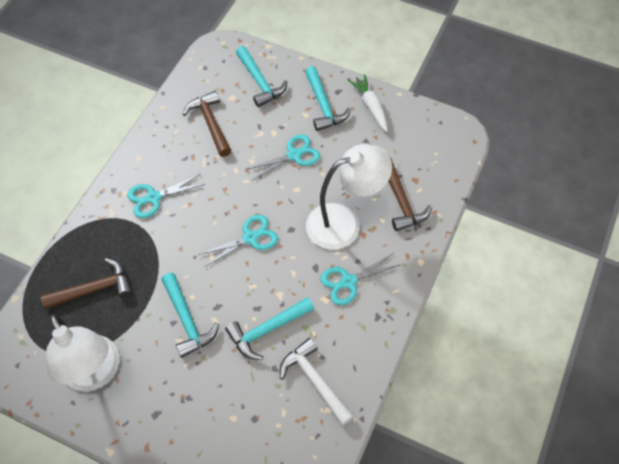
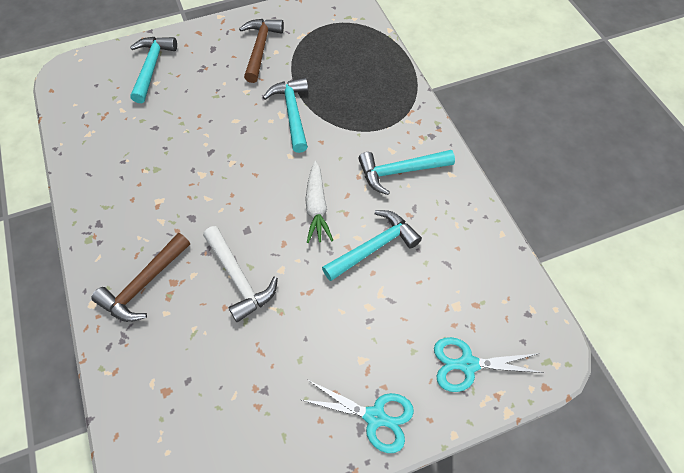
brown hammer: [41,258,132,309] [182,91,231,157] [389,158,432,231] = 3 -> [91,233,190,322] [239,19,284,83] = 2
turquoise scissors: [127,174,205,218] [198,215,278,267] [245,134,320,180] [320,253,402,305] = 4 -> [302,380,414,453] [434,337,544,392] = 2
white lamp: [46,314,119,391] [306,144,392,250] = 2 -> none = 0

